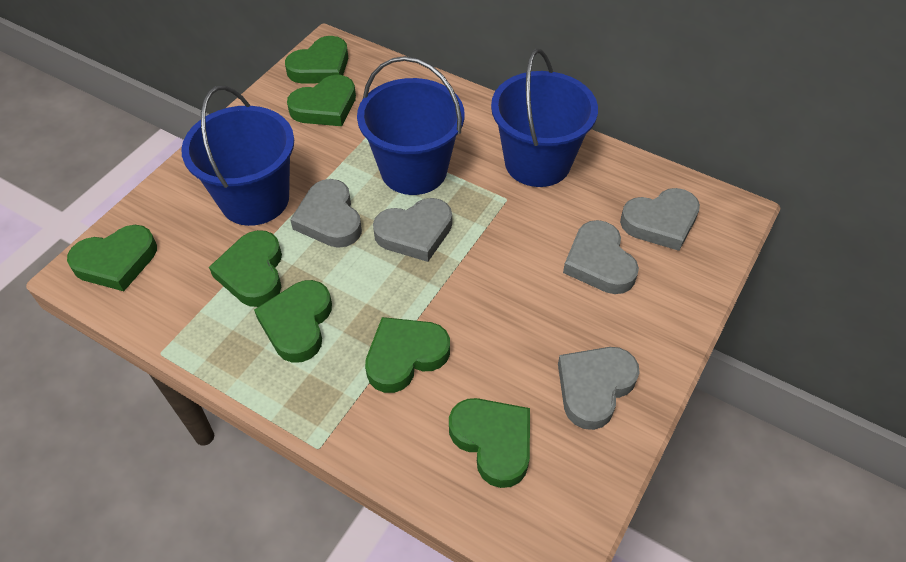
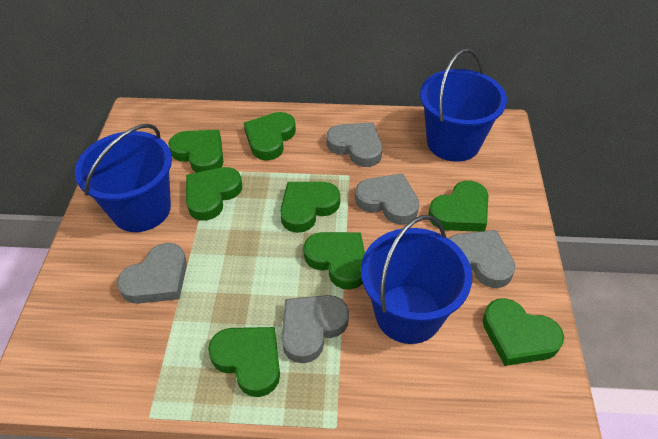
green heart: [67,225,157,291] [209,230,282,307] [254,280,332,363] [285,36,348,84] [287,75,356,126] [365,317,450,393] [449,398,530,488] = 7 -> [168,130,223,173] [186,167,242,221] [208,327,280,397] [244,112,296,160] [280,182,340,233] [303,232,365,290] [428,181,488,232] [483,298,564,366] = 8

